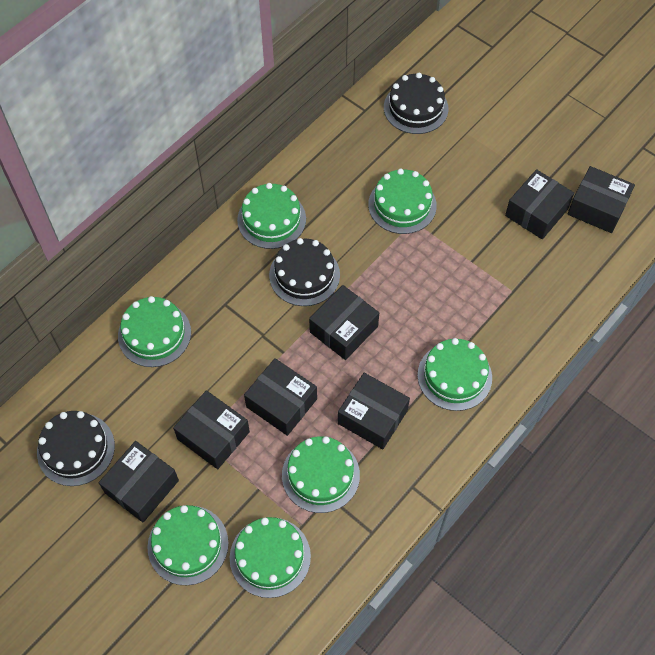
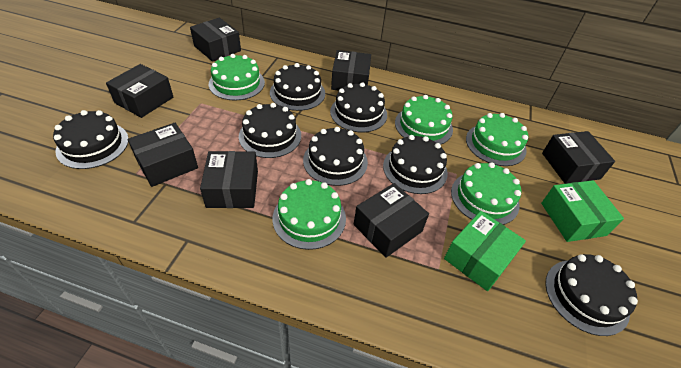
black cake: [37,411,115,486] [269,238,340,306] [384,73,448,134] = 3 -> [53,110,128,169] [239,103,301,158] [270,63,325,111] [303,127,368,186] [330,82,387,132] [383,135,448,194] [545,254,638,336] = 7
green box: none = 0 -> [444,211,526,291] [541,180,624,242] = 2
green cake: [118,296,191,367] [147,505,229,585] [230,517,311,598] [237,183,306,249] [282,436,360,513] [368,169,437,234] [418,338,492,411] = 7 -> [209,54,265,100] [273,179,346,250] [395,95,453,145] [451,162,521,225] [466,113,528,166] = 5

